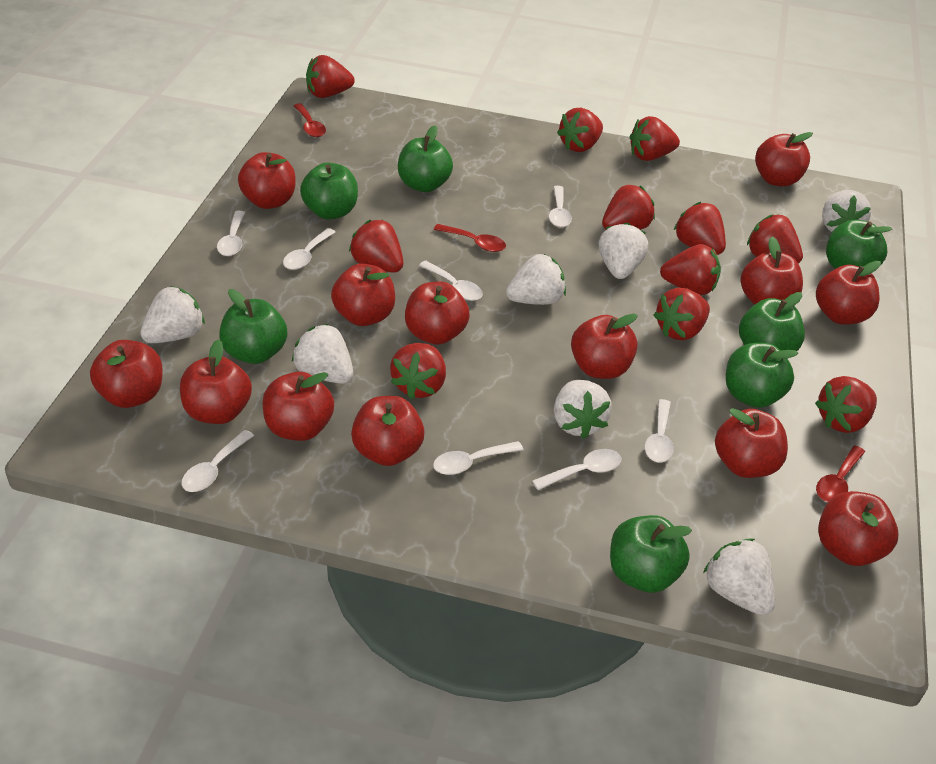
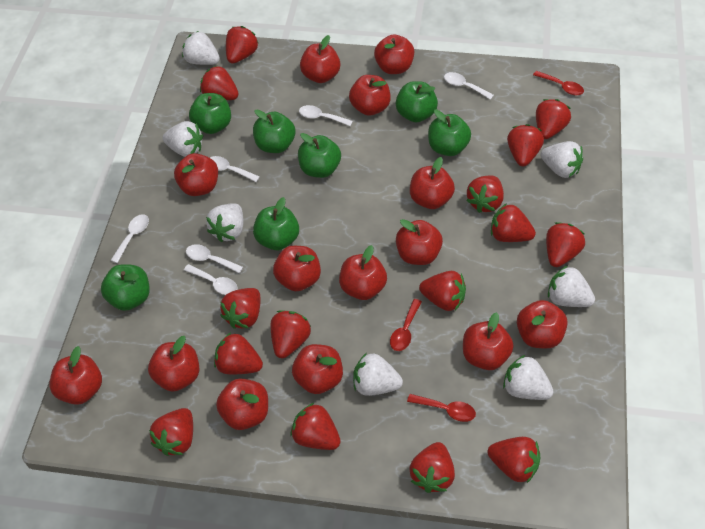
red apple: [90,340,163,408] [180,339,252,424] [238,152,296,209] [262,372,334,441] [331,264,395,326] [351,396,425,466] [405,282,470,345] [571,313,638,379] [715,408,788,478] [741,237,803,305] [755,132,813,187] [816,261,881,324] [818,491,898,566] = 13 -> [49,346,102,405] [148,336,199,392] [174,153,218,196] [216,379,268,430] [273,246,321,291] [292,344,343,394] [300,35,340,83] [339,245,387,300] [349,75,391,116] [374,34,414,74] [396,219,443,265] [410,157,455,209] [463,312,514,370] [517,300,568,348] = 14
red strawberry: [306,55,355,98] [349,220,403,273] [390,343,446,399] [557,108,603,152] [602,185,655,230] [630,116,680,161] [654,288,710,340] [660,244,721,295] [674,202,726,255] [747,214,803,264] [815,376,877,433] = 11 -> [149,408,193,456] [200,66,239,100] [214,332,263,374] [220,288,260,329] [226,26,258,63] [271,310,311,358] [291,403,341,450] [409,442,455,493] [419,271,466,311] [466,175,504,213] [488,437,540,483] [491,203,536,242] [507,124,544,167] [536,99,571,139] [546,222,585,267] = 15
white spoon: [181,430,254,492] [217,211,245,256] [283,228,335,270] [419,261,483,301] [433,441,523,475] [532,449,621,490] [549,186,572,228] [645,399,674,463] = 8 -> [110,214,149,263] [184,264,237,295] [186,244,243,273] [210,156,260,182] [299,105,353,126] [444,72,494,100] = 6

